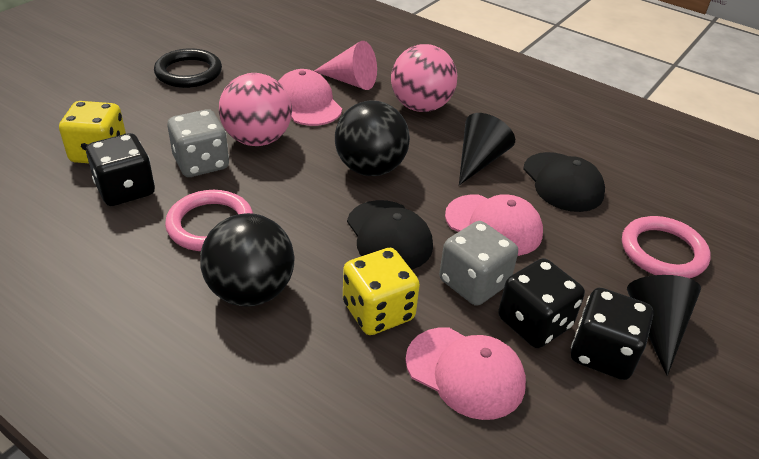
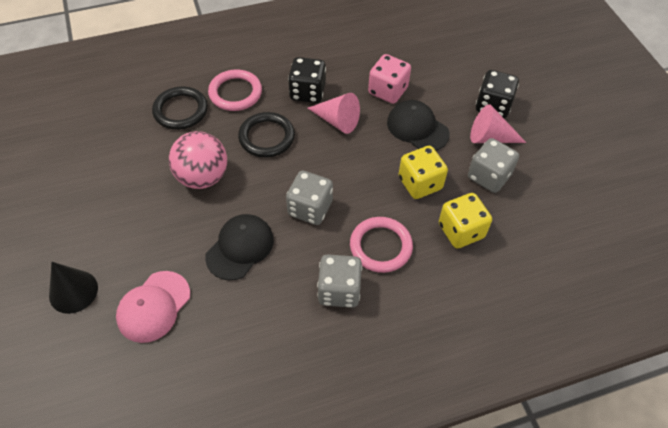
black ball: [200,213,295,307] [335,100,410,176] = 2 -> none = 0
black cone: [459,113,515,185] [627,275,701,376] = 2 -> [49,262,98,314] = 1
black dice: [86,133,155,206] [498,258,585,348] [571,288,653,380] = 3 -> [288,57,326,103] [476,70,519,118] = 2
black ring: [154,48,222,88] = 1 -> [152,87,208,130] [238,112,295,158] = 2
grey dice: [167,109,229,177] [439,221,518,306] = 2 -> [286,170,333,225] [317,254,362,308] [468,138,519,193] = 3
pink ball: [219,73,292,146] [391,44,457,112] = 2 -> [169,131,227,189] = 1
pink cap: [278,69,342,126] [405,327,526,420] [445,194,543,256] = 3 -> [116,271,190,343] = 1
pink cone: [314,41,377,90] = 1 -> [307,93,360,134] [470,105,526,143] = 2
pink dice: none = 0 -> [368,54,411,104] = 1

